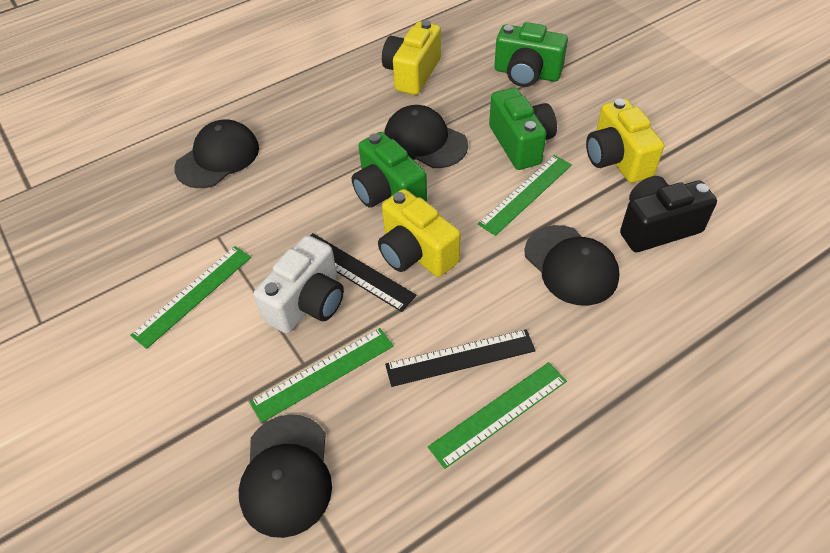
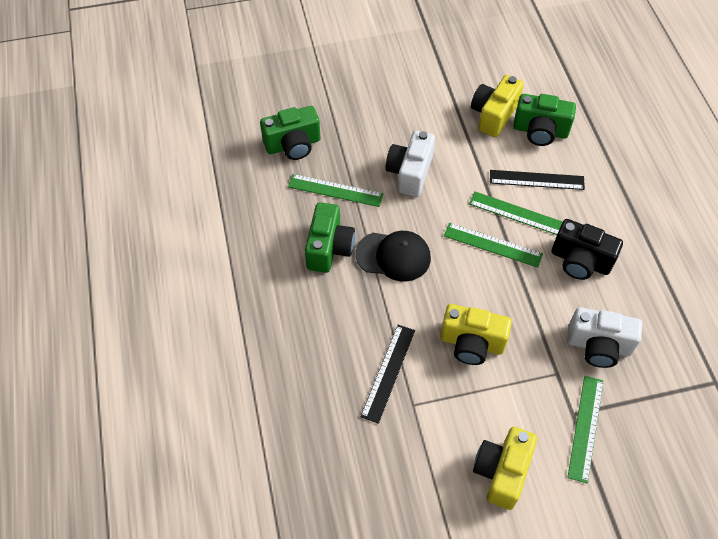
black cap: [174,119,259,188] [239,414,332,538] [384,105,468,168] [524,225,620,306] = 4 -> [356,231,431,282] = 1
white camera: [254,235,344,334] = 1 -> [386,130,435,197] [567,307,642,368] = 2

